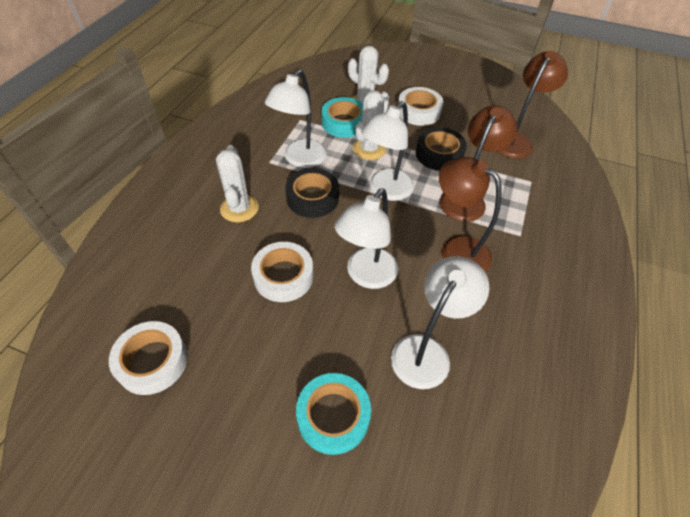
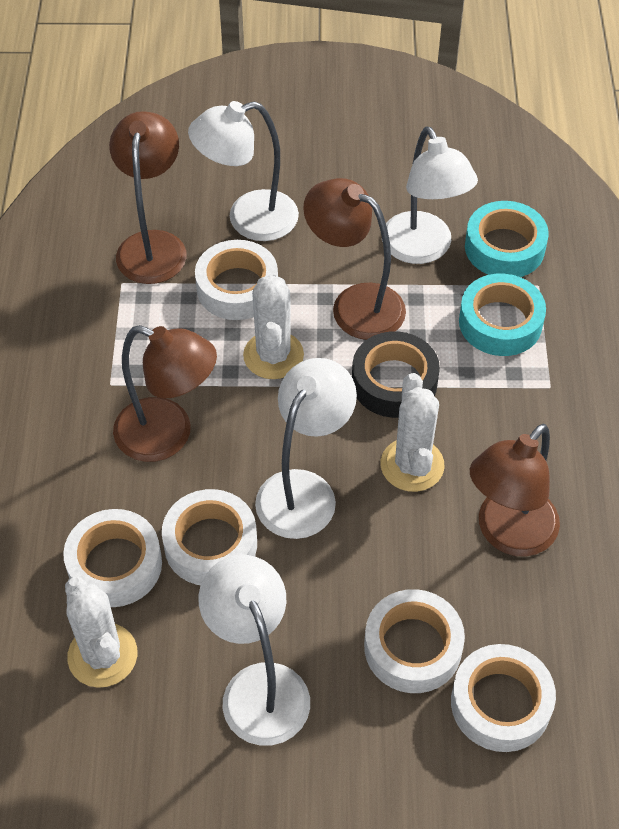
black tape: [285,168,339,218] [416,127,467,171] = 2 -> [352,331,440,418] = 1
brown lamp: [439,157,502,271] [440,105,518,222] [497,51,568,159] = 3 -> [109,111,187,284] [113,325,217,462] [303,178,406,340] [470,424,560,557] = 4
white tape: [109,321,188,395] [251,242,313,302] [398,87,443,126] = 3 -> [63,509,162,607] [162,489,257,585] [195,240,278,320] [364,589,465,693] [451,644,556,752] = 5

